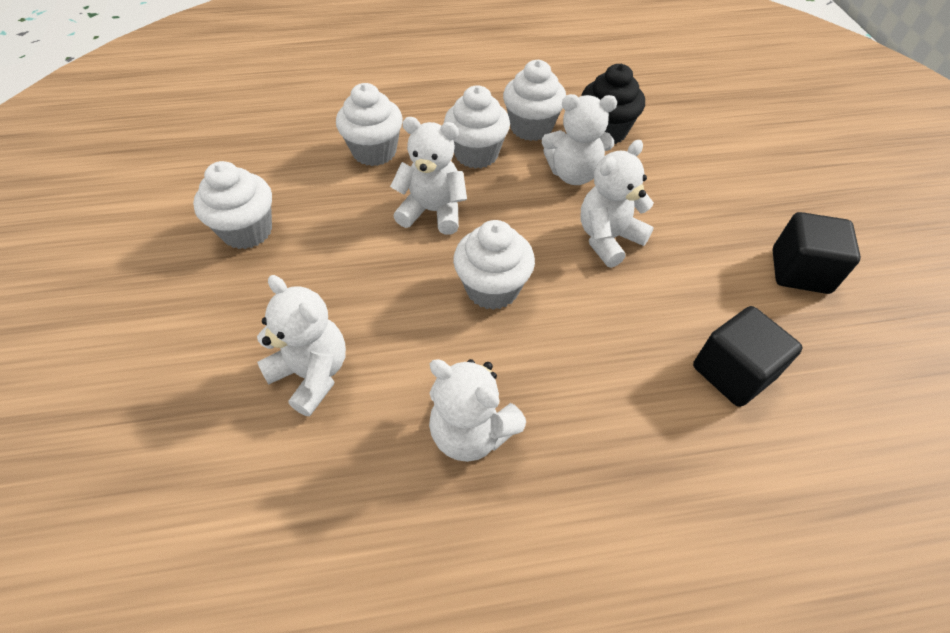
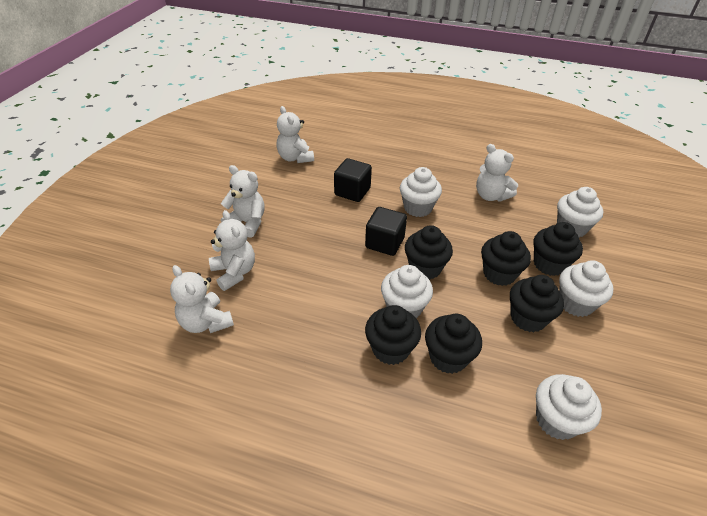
black cupcake: [582,64,645,144] = 1 -> [365,305,421,365] [405,225,453,280] [425,314,482,374] [481,231,531,286] [510,275,564,332] [534,222,583,276] = 6

